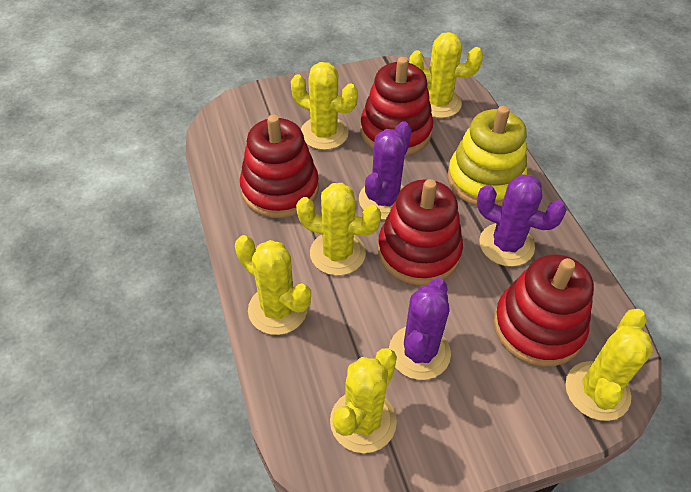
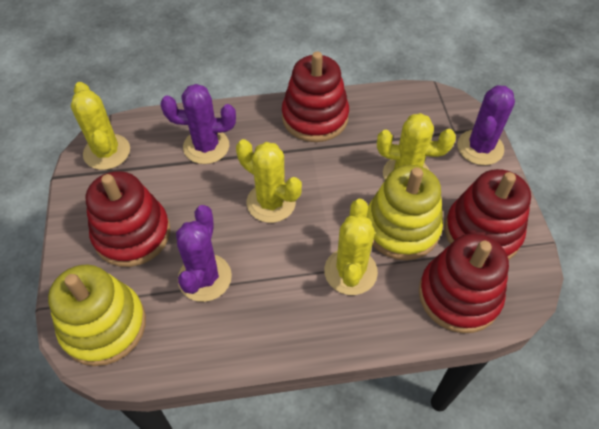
yellow cactus: [235,235,311,335] [291,62,358,150] [296,183,381,276] [330,348,397,453] [409,32,483,118] [566,309,653,421] = 6 -> [71,82,130,170] [236,139,302,223] [324,199,378,295] [377,113,456,180] = 4
yellow stacking toy: [448,106,527,207] = 1 -> [48,265,146,366] [367,165,443,260] = 2

